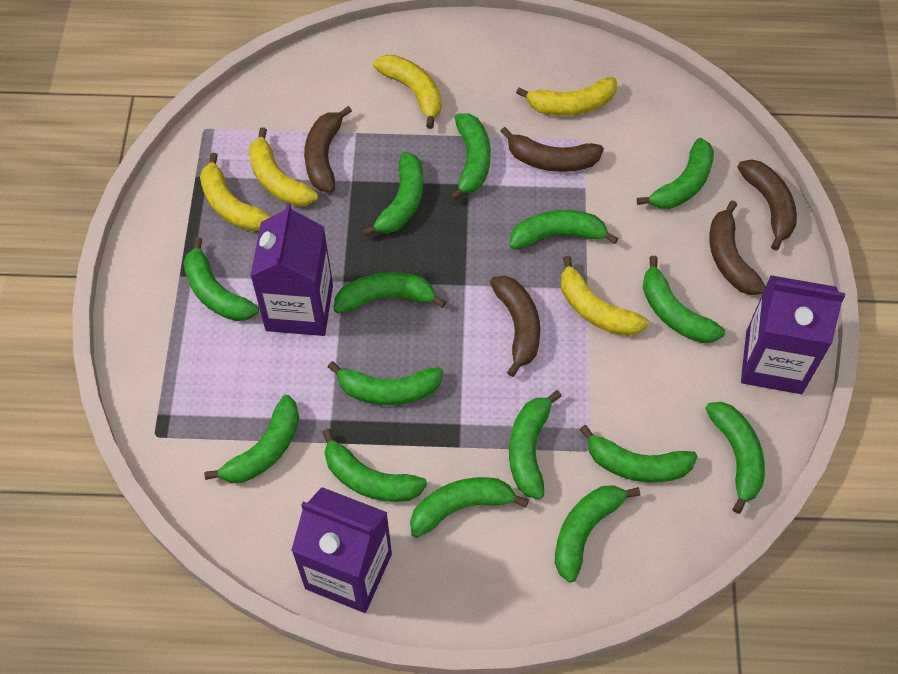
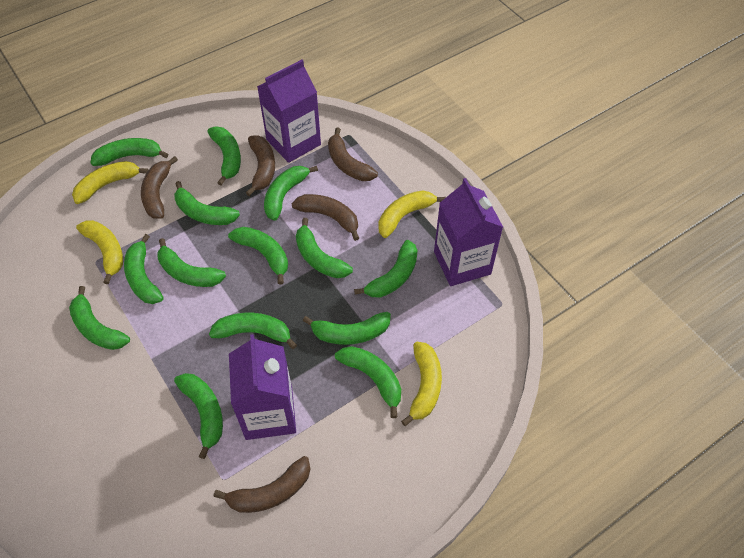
green banana: [184,237,259,321] [204,395,299,483] [322,429,427,502] [328,361,443,405] [334,272,446,313] [362,152,424,237] [410,477,529,538] [450,114,491,201] [509,390,562,499] [510,210,619,250] [555,485,640,582] [579,425,698,483] [637,138,714,209] [643,256,725,343] [705,402,765,514] = 15 -> [69,286,130,350] [90,138,168,166] [124,234,163,304] [157,238,226,287] [174,181,240,225] [174,373,223,459] [207,126,241,185] [209,313,297,349] [228,227,288,285] [264,166,318,221] [296,218,353,278] [303,312,391,345] [335,346,401,418] [354,240,417,297] = 14
yellow banana: [200,153,271,231] [248,127,318,206] [373,55,442,129] [516,77,617,116] [561,256,649,336] = 5 -> [72,161,149,204] [76,220,123,284] [378,190,446,238] [401,342,442,426] = 4

